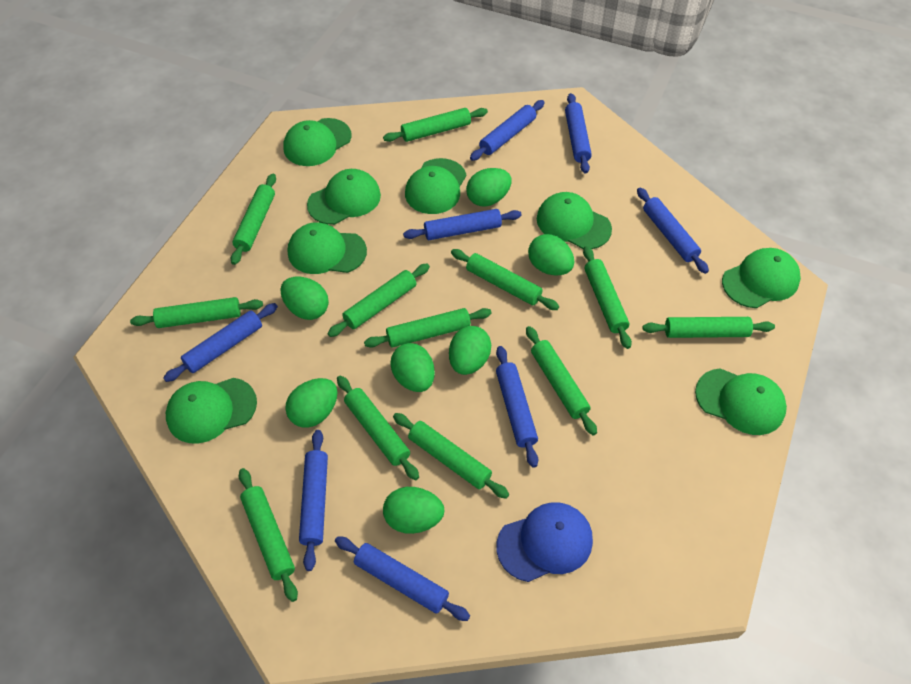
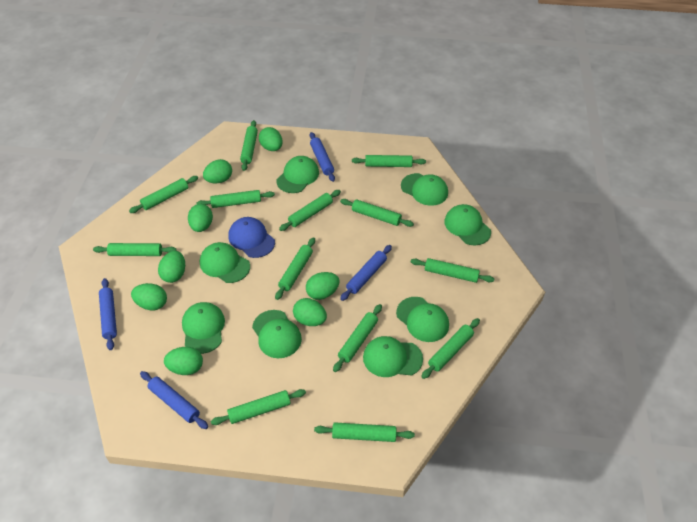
blue rolling pin: [163,303,278,382] [299,430,328,571] [335,536,470,621] [403,209,522,240] [470,100,545,161] [496,346,538,468] [565,93,592,174] [637,188,709,274] = 8 -> [99,278,117,350] [140,371,208,429] [310,132,335,182] [340,245,392,301] = 4
green egg: [281,277,329,320] [285,378,337,428] [383,487,444,534] [390,343,435,392] [449,326,491,375] [466,168,512,207] [528,234,574,275] = 7 -> [131,283,167,310] [158,251,185,283] [164,347,203,375] [188,204,213,232] [203,159,232,183] [259,127,283,151] [293,298,327,326] [306,272,340,300] = 8
green rolling pin: [130,297,263,328] [231,174,276,265] [239,468,298,602] [327,263,430,337] [337,376,419,481] [364,308,491,348] [383,108,488,142] [393,413,509,499] [451,249,559,310] [526,326,597,435] [583,246,632,349] [642,317,775,338] = 12 -> [93,243,176,256] [129,176,198,213] [196,190,275,208] [211,389,306,425] [240,120,258,171] [275,237,315,300] [279,190,341,231] [314,422,415,442] [333,304,382,372] [340,199,414,227] [352,155,426,167] [411,258,494,283] [421,318,480,379] = 13

